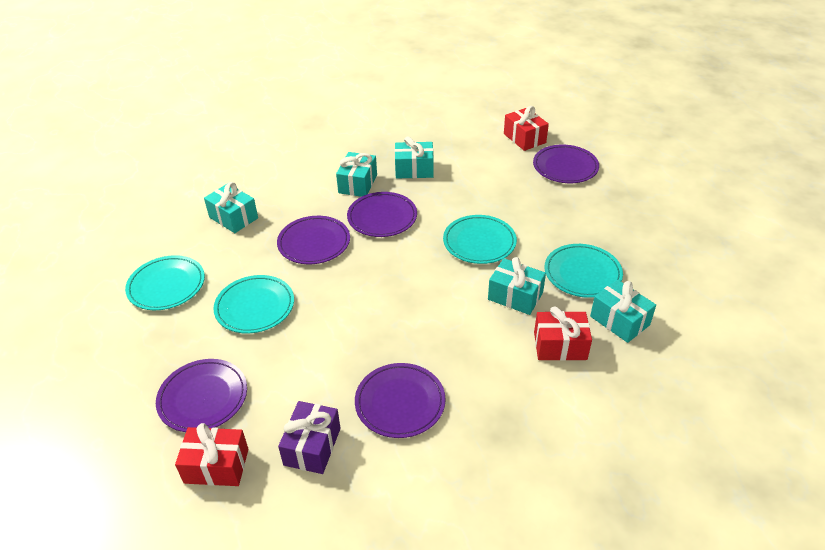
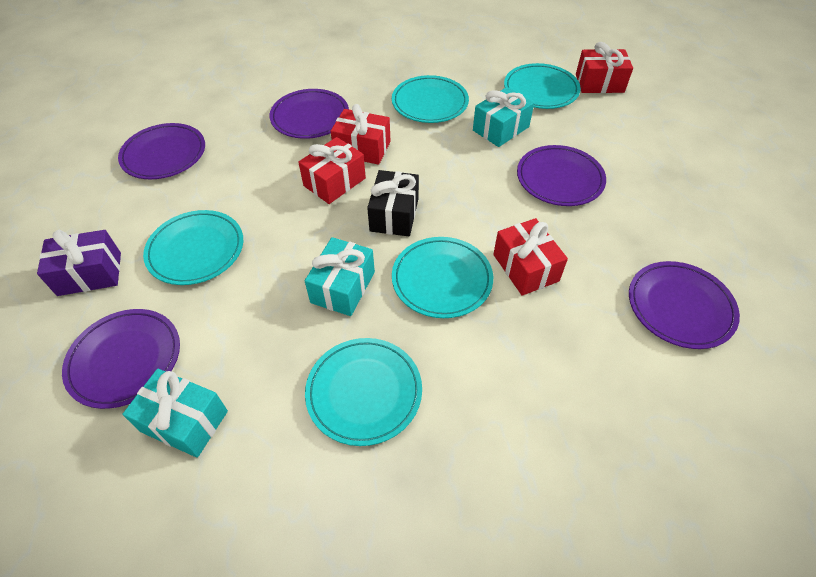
black gift: none = 0 -> [367,170,419,236] = 1
red gift: [175,423,249,486] [504,106,549,151] [534,306,592,361] = 3 -> [298,137,366,204] [331,104,391,165] [493,218,568,296] [576,42,633,93] = 4
turquoise gift: [204,182,258,233] [336,152,377,197] [395,136,434,179] [488,257,546,315] [590,280,656,343] = 5 -> [122,369,228,458] [305,237,375,316] [473,87,534,147] = 3
turquoise plate: [125,255,205,310] [213,275,294,333] [443,215,517,264] [545,244,623,298] = 4 -> [143,210,243,285] [305,338,422,446] [392,75,469,123] [392,237,493,318] [504,63,581,109] = 5

